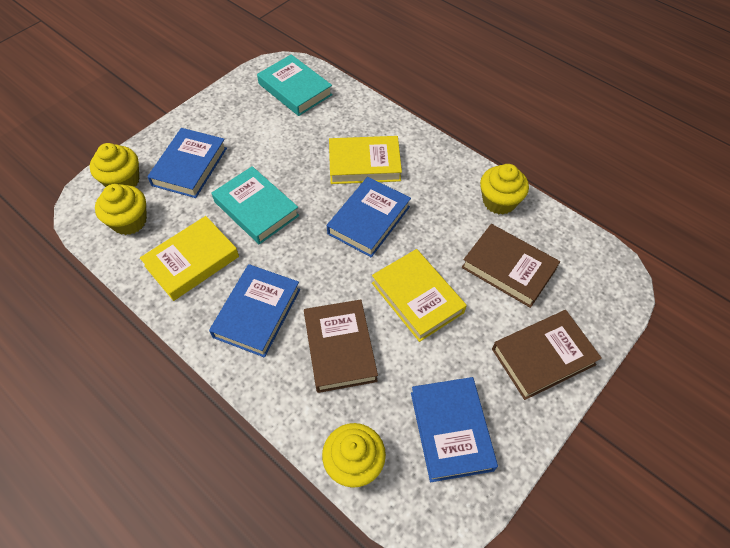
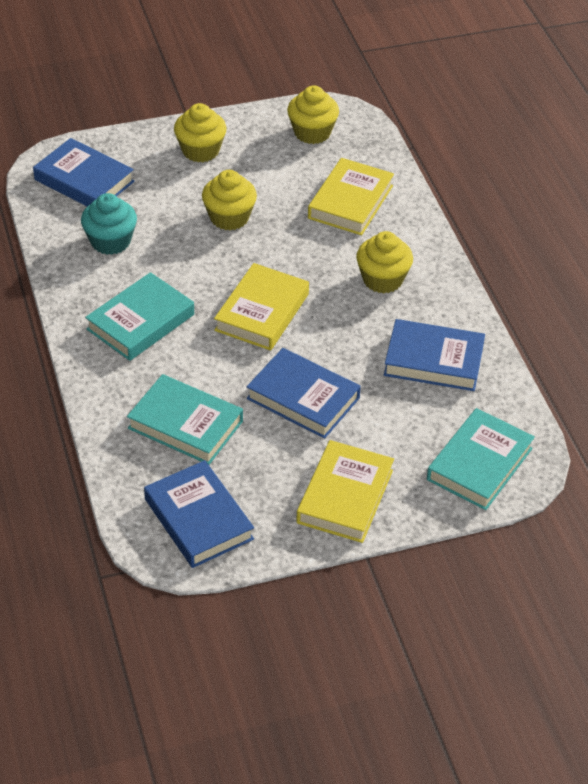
brown book: [304,299,378,393] [462,224,560,308] [492,310,602,400] = 3 -> none = 0
turquoise book: [212,166,299,245] [257,54,333,116] = 2 -> [85,272,194,361] [127,374,243,465] [427,408,535,510] = 3
turquoise cupcake: none = 0 -> [81,193,137,255] = 1

